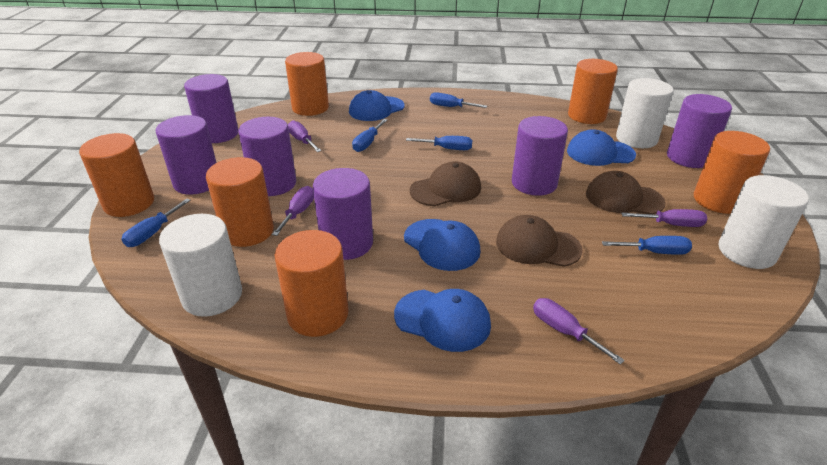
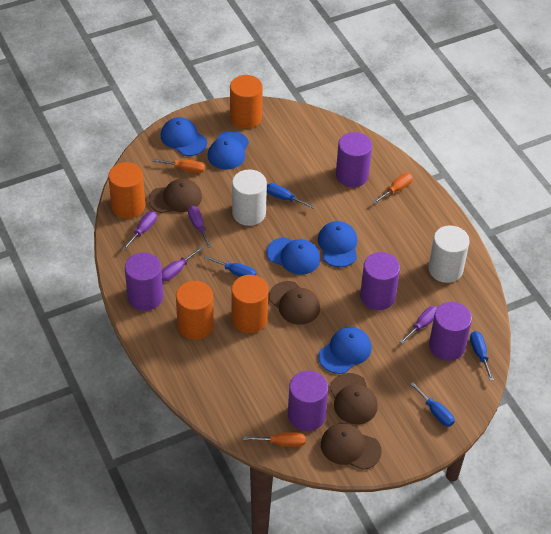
blue cap: [349,90,405,121] [394,289,491,352] [404,219,481,271] [567,129,636,166] = 4 -> [161,117,207,156] [208,131,249,170] [267,237,320,275] [318,221,357,267] [318,327,372,374] = 5
blue screwdriver: [122,199,191,247] [352,119,387,152] [406,136,472,150] [430,92,487,108] [602,236,692,255] = 5 -> [204,256,256,277] [267,183,315,208] [410,382,455,427] [470,331,494,381] = 4
brown cap: [410,161,481,206] [496,215,583,267] [586,171,666,214] = 3 -> [148,178,202,213] [269,281,320,325] [321,423,382,470] [330,373,378,424] = 4
orange cylinder: [79,133,154,217] [206,157,274,247] [274,230,348,337] [285,52,329,116] [568,59,618,124] [694,131,770,214] = 6 -> [108,162,145,219] [176,281,214,340] [230,75,263,129] [231,275,268,333] = 4
orange screwdriver: none = 0 -> [153,159,205,173] [243,432,305,447] [373,173,413,204] = 3
purple cylinder: [156,115,217,195] [184,74,238,143] [238,117,296,196] [313,168,373,260] [512,116,568,196] [667,94,732,168] = 6 -> [125,253,163,311] [288,371,328,431] [336,132,372,187] [360,252,400,310] [429,302,472,361] = 5
white cylinder: [159,214,242,317] [616,78,673,148] [719,175,809,269] = 3 -> [232,170,267,226] [428,225,470,283] = 2

